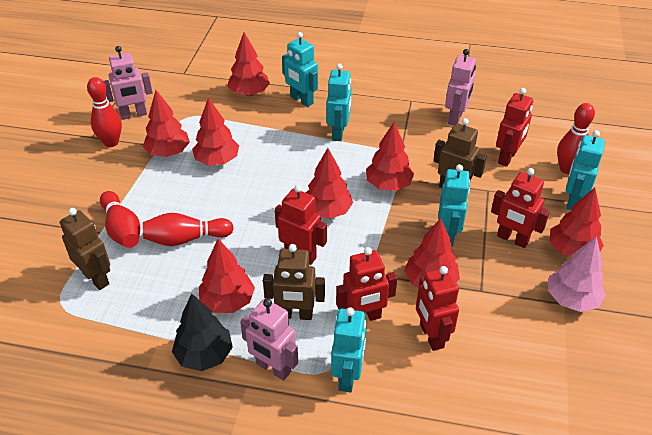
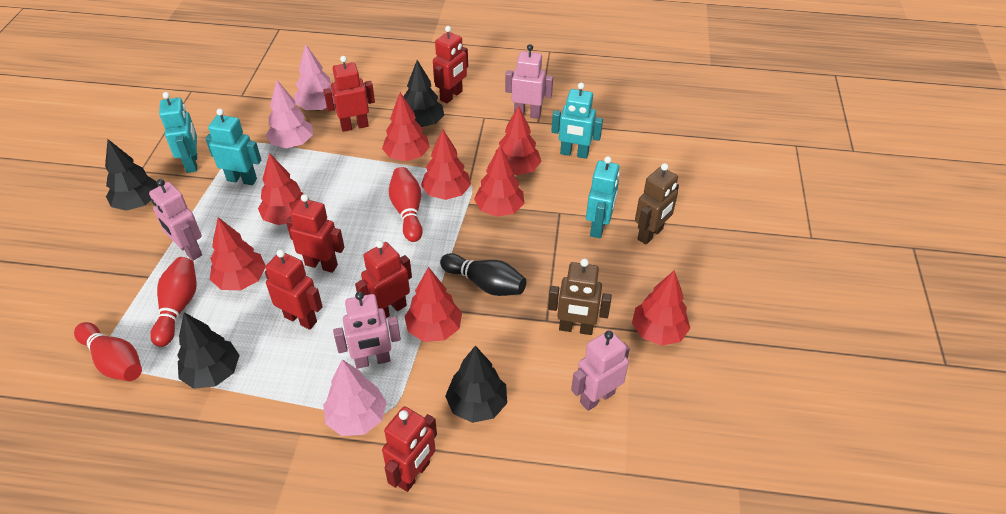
black bowling pin: none = 0 -> [440,253,526,296] = 1
black tree: [172,293,233,371] = 1 -> [105,139,158,211] [177,312,240,389] [403,60,444,127] [445,345,507,423] = 4
brown robot: [60,208,110,290] [263,244,325,320] [433,118,487,188] = 3 -> [548,259,612,335] [635,163,679,244] = 2
pink robot: [103,46,153,120] [240,298,298,381] [445,49,476,125] = 3 -> [149,179,202,261] [333,291,401,369] [505,44,553,119] [571,330,630,411] = 4
pink tree: [548,236,606,312] = 1 -> [266,80,313,148] [294,44,334,111] [323,359,387,436] = 3
red bowling pin: [87,77,122,147] [100,191,140,248] [143,213,234,246] [557,103,595,174] = 4 -> [74,322,142,381] [150,257,197,347] [389,167,423,242] = 3
red robot: [275,185,327,265] [336,247,397,321] [416,266,459,351] [491,168,550,248] [496,88,533,167] = 5 -> [265,249,323,330] [286,194,345,273] [323,56,375,132] [355,240,412,318] [382,406,437,492] [433,26,468,103] = 6
turquoise robot: [282,32,318,107] [326,64,351,141] [331,307,366,392] [438,164,470,247] [566,130,605,210] = 5 -> [159,92,197,173] [205,109,261,185] [551,83,603,159] [586,156,620,238] = 4

